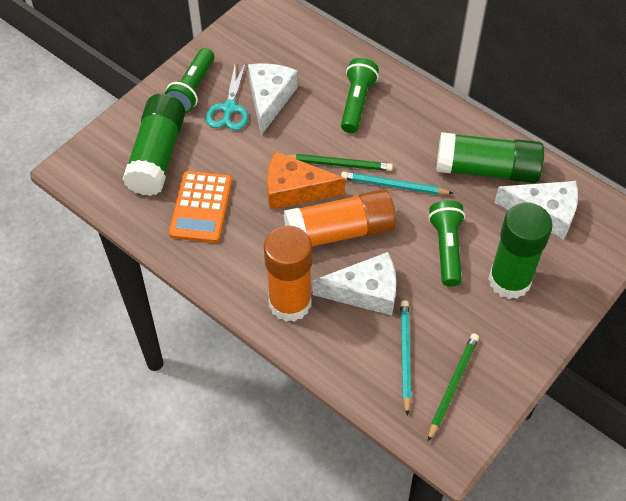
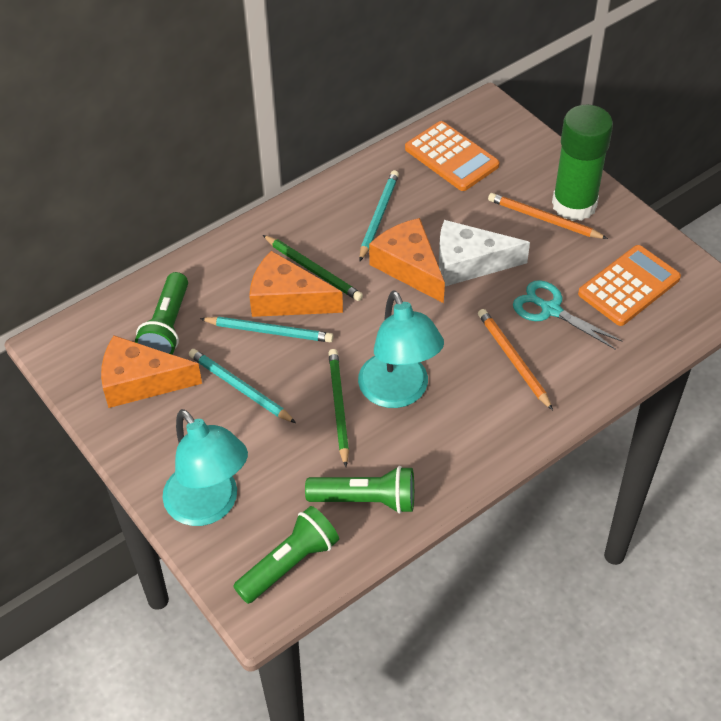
green glue stick: [122,94,185,196] [436,132,544,183] [488,203,553,299] = 3 -> [552,105,613,221] = 1
orange calculator: [169,171,232,243] = 1 -> [405,121,500,191] [578,245,681,326] = 2
orange cheese: [267,151,345,210] = 1 -> [101,335,202,408] [249,251,343,317] [369,218,445,303] = 3
orange glue stick: [264,225,312,322] [284,189,396,247] = 2 -> none = 0
orange pencil: none = 0 -> [478,309,553,410] [488,193,608,239] = 2
turquoise lamp: none = 0 -> [162,409,248,526] [358,291,444,408] = 2
turquoise pencil: [341,171,453,195] [400,300,411,416] = 2 -> [189,349,296,423] [200,316,333,342] [359,170,399,261] = 3
white cheese: [248,64,298,135] [313,252,396,316] [494,181,578,240] = 3 -> [439,220,530,286] = 1

